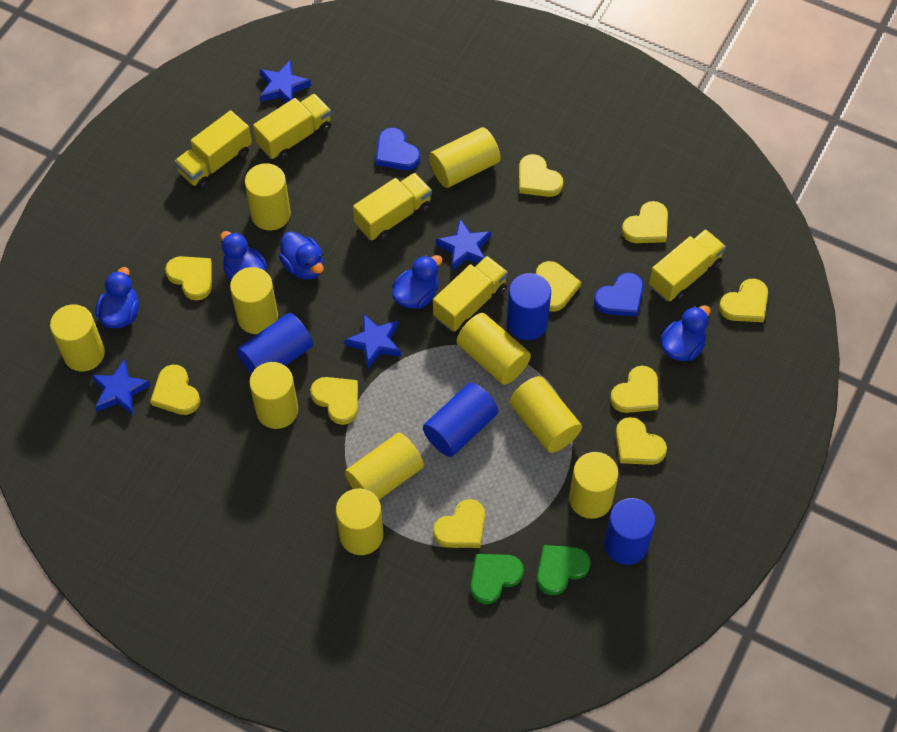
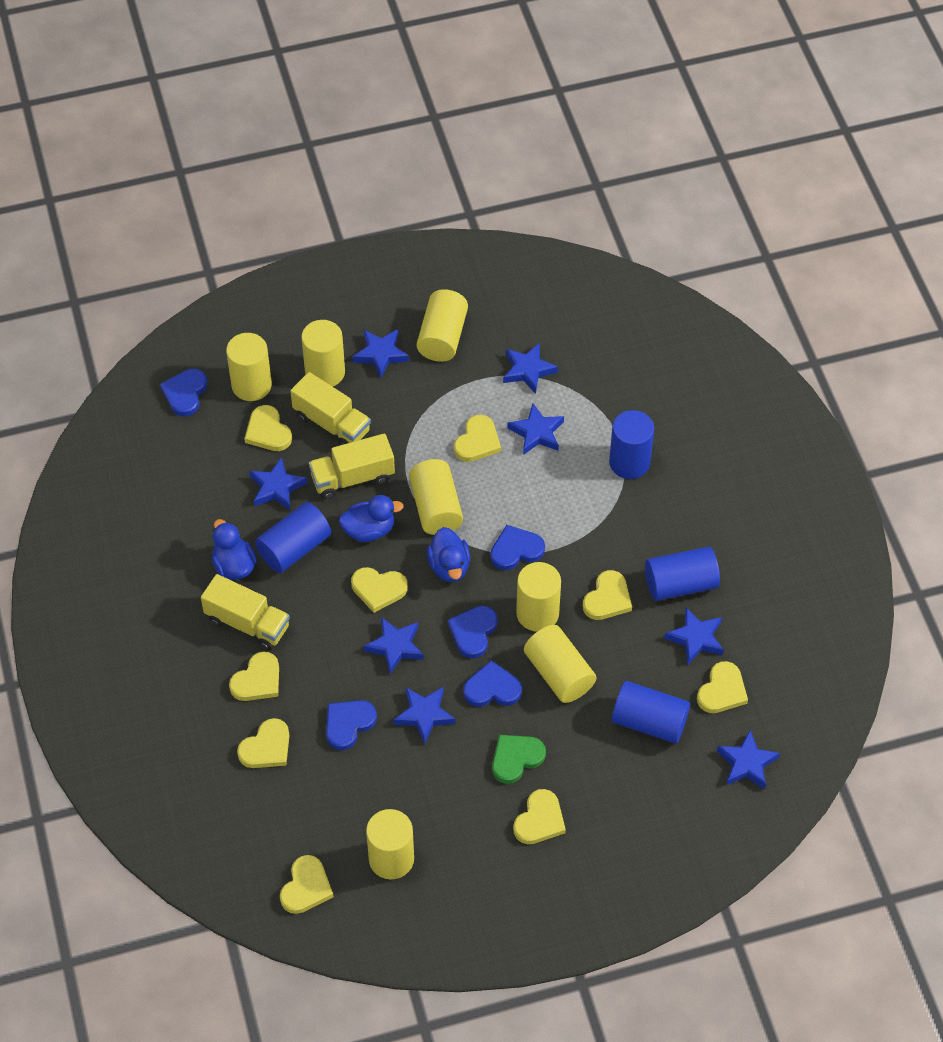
blue duck: [95,267,139,328] [220,231,268,281] [279,232,324,280] [392,255,442,309] [660,305,711,361] = 5 -> [212,519,257,580] [339,495,404,542] [427,527,470,582] = 3
blue heart: [376,128,420,170] [594,273,643,316] = 2 -> [160,369,207,416] [326,700,377,750] [448,606,498,658] [463,661,522,707] [490,525,545,570] = 5
blue star: [91,359,151,415] [260,60,311,103] [344,314,401,368] [436,219,491,271] = 4 -> [249,457,307,510] [353,329,409,378] [364,617,424,674] [394,687,456,744] [503,343,558,394] [507,403,564,455] [664,608,724,664] [717,730,780,789] = 8
green heart: [471,554,524,604] [537,545,591,595] = 2 -> [492,735,546,784] = 1
yellow cylinder: [50,304,105,371] [230,267,278,334] [245,163,291,231] [249,362,298,429] [336,489,383,555] [345,433,424,500] [429,127,500,188] [456,313,531,385] [509,376,582,453] [569,452,619,519] = 10 -> [226,333,272,401] [301,320,345,387] [366,809,414,879] [409,459,463,535] [417,289,468,362] [516,562,561,632] [524,625,596,703] = 7
yellow heart: [150,365,200,415] [165,256,212,301] [310,377,358,425] [433,499,485,548] [519,154,563,197] [536,261,581,312] [610,366,658,413] [616,417,667,465] [622,201,668,243] [719,279,768,322] = 10 -> [229,652,279,701] [237,718,289,768] [244,405,292,451] [280,855,333,914] [351,567,408,613] [454,415,501,462] [513,789,566,844] [583,570,632,620] [697,661,748,713] = 9
yellow truck: [174,110,252,189] [253,94,331,160] [353,173,432,242] [433,256,508,332] [649,229,726,302] = 5 -> [201,574,290,650] [291,372,371,445] [309,433,395,499] = 3

